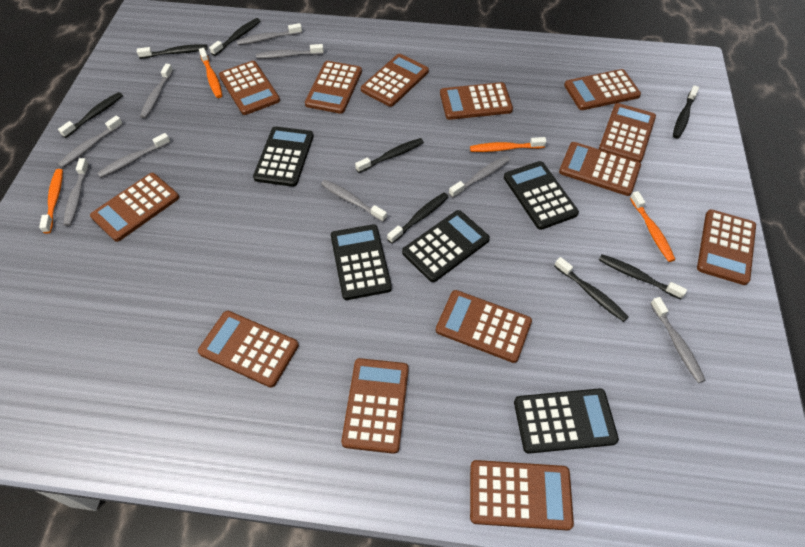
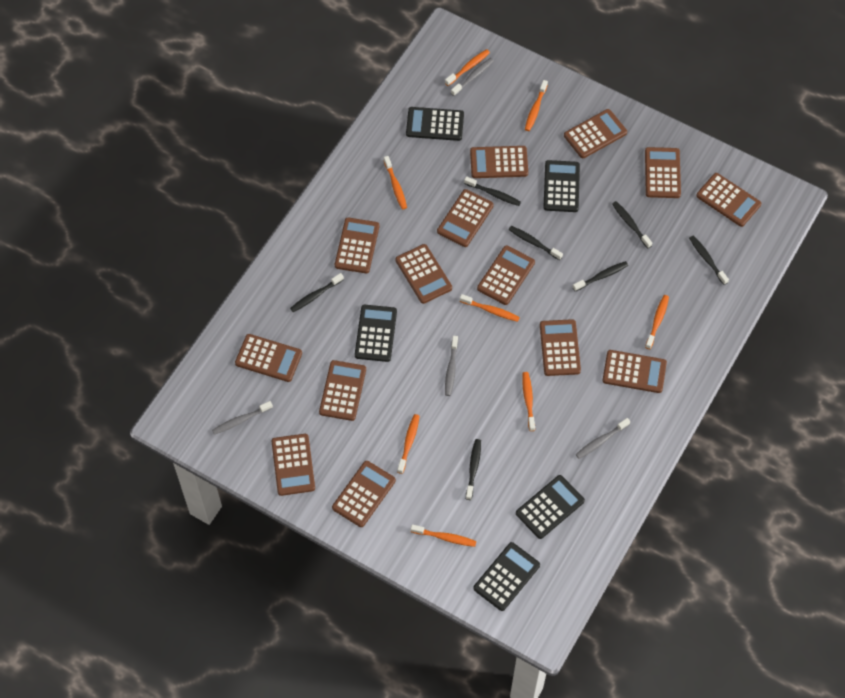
black toothbrush: [58,92,123,138] [137,44,207,59] [209,18,260,56] [355,138,424,173] [387,193,448,244] [555,257,629,322] [599,254,687,300] [673,85,699,139] = 8 -> [290,273,344,312] [464,176,521,206] [466,439,481,500] [509,226,563,260] [573,261,628,291] [612,201,652,248] [689,235,729,285] = 7
brown calculator: [90,173,179,242] [198,311,299,388] [219,61,280,115] [305,61,362,114] [341,358,409,454] [361,54,429,107] [436,290,532,363] [440,82,513,120] [470,460,574,530] [559,142,641,196] [564,69,641,110] [599,103,656,163] [697,209,756,285] = 13 -> [235,334,302,382] [271,434,315,496] [319,360,366,421] [332,461,396,527] [335,218,379,273] [396,244,452,304] [437,189,494,247] [470,146,528,178] [477,245,535,305] [540,319,581,376] [564,109,627,158] [603,350,667,393] [645,147,681,198] [696,173,761,227] = 14
grey toothbrush: [58,116,123,168] [63,158,89,226] [98,133,171,178] [140,64,173,119] [237,23,302,45] [256,44,324,59] [321,180,387,222] [449,156,510,198] [650,297,706,383] = 9 -> [212,401,273,435] [445,336,458,396] [451,58,494,96] [576,418,630,459] = 4
orange toothbrush: [39,169,63,234] [199,48,222,98] [470,137,547,152] [630,191,675,262] = 4 -> [384,156,407,209] [397,414,420,474] [411,524,476,547] [445,49,490,86] [460,294,520,322] [522,372,535,431] [525,80,548,131] [645,295,669,349] = 8

